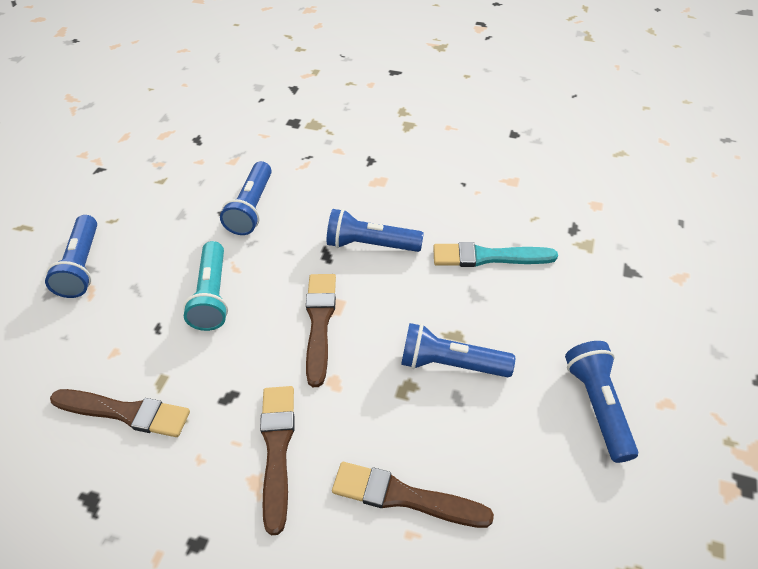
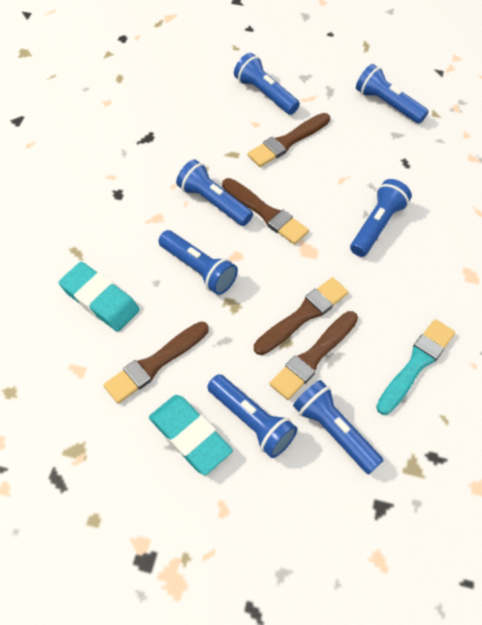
blue flashlight: [45,215,97,298] [220,161,272,235] [327,209,424,252] [401,323,515,377] [565,341,638,463] = 5 -> [158,230,238,295] [176,159,253,226] [207,374,298,458] [234,53,300,115] [293,380,383,474] [350,179,412,257] [356,64,429,124] = 7
brown brush: [50,389,190,437] [260,386,295,535] [306,274,336,387] [332,462,494,528] = 4 -> [103,322,209,404] [222,178,309,245] [248,113,330,167] [254,277,348,355] [270,311,358,400] = 5
turquoise eraser: none = 0 -> [59,262,140,332] [149,395,233,475] = 2
turquoise flashlight: [183,241,228,331] = 1 -> none = 0

